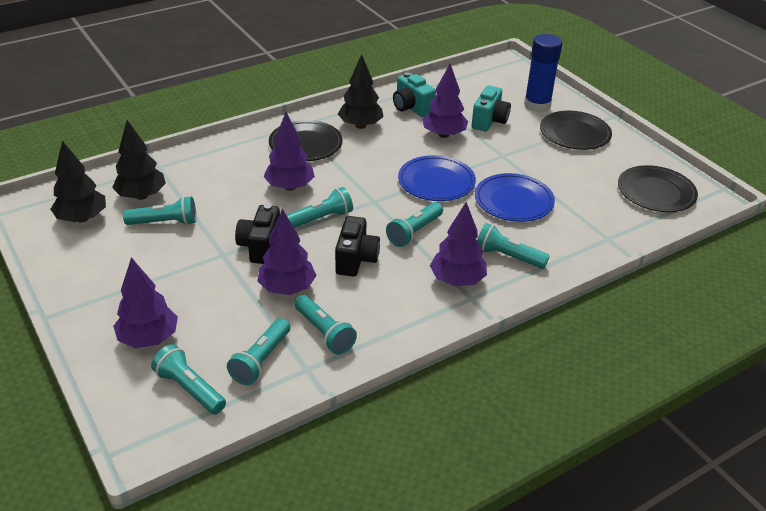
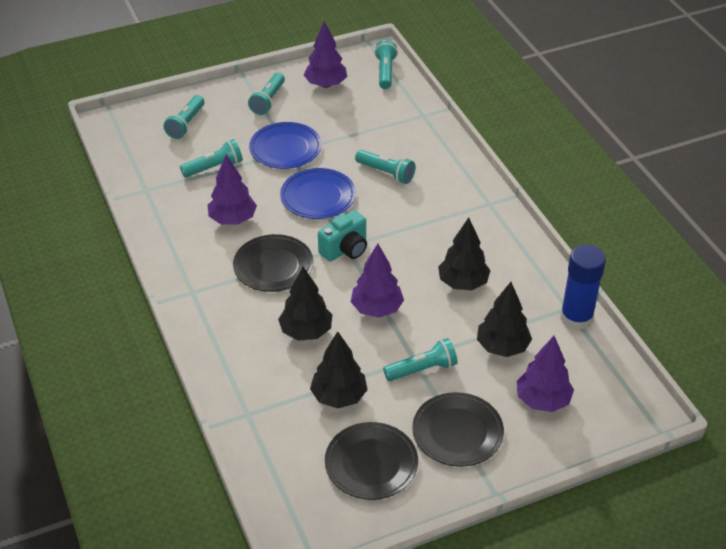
black camera: [235,204,280,264] [335,216,380,276] = 2 -> none = 0
black tree: [50,141,106,223] [112,120,166,200] [338,54,384,129] = 3 -> [278,267,332,341] [310,331,368,408] [438,218,491,290] [477,282,532,357] = 4
purple tree: [113,257,178,348] [257,209,317,295] [263,112,315,191] [422,64,468,138] [430,202,487,286] = 5 -> [208,154,257,225] [304,21,347,88] [351,244,404,318] [517,336,574,412] = 4
turquoise camera: [393,72,436,117] [472,86,511,131] = 2 -> [318,210,367,262] = 1
turquoise flashlight: [123,196,196,225] [151,344,226,414] [227,318,290,385] [287,187,353,228] [294,295,357,355] [386,202,443,247] [477,223,549,269] = 7 -> [163,95,204,139] [180,139,243,177] [248,73,285,115] [355,150,416,184] [374,40,398,89] [383,338,458,381] = 6

